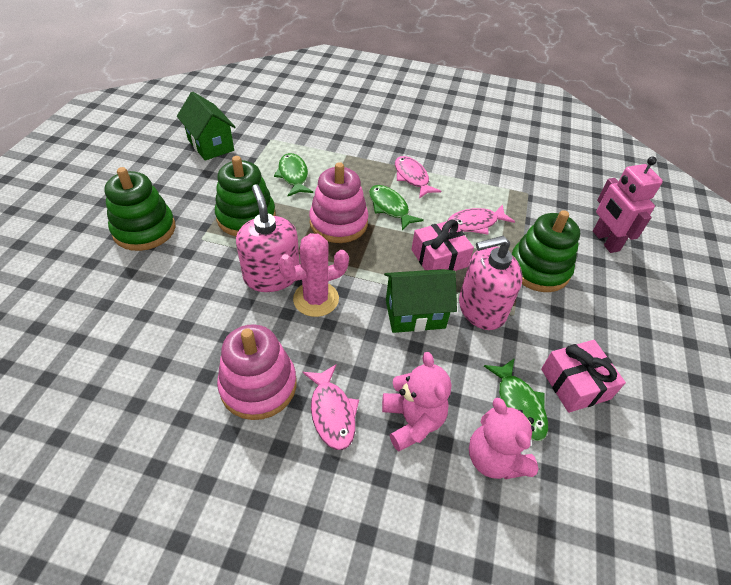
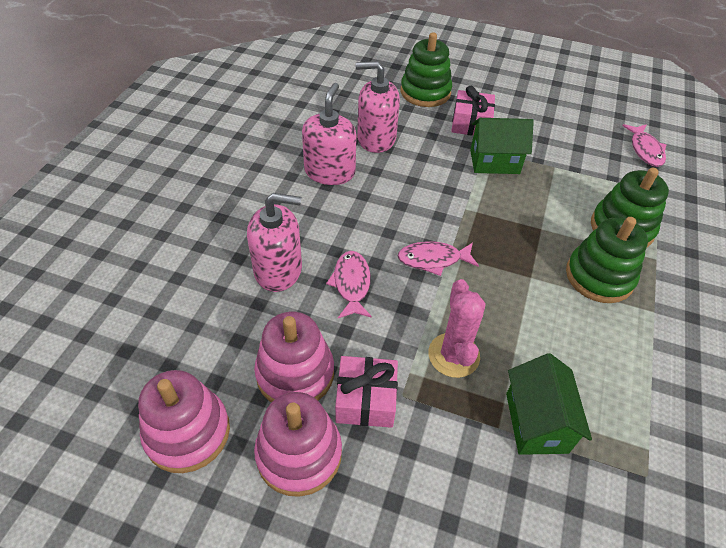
green fish: [274,153,313,196] [369,185,424,231] [484,359,548,441] = 3 -> none = 0
pink robot: [593,157,663,253] = 1 -> none = 0
pink soap dispenser: [236,184,300,292] [459,236,523,330] = 2 -> [247,193,302,292] [302,83,357,185] [355,61,400,153] = 3
pink stacking toy: [217,324,297,420] [309,162,368,243] = 2 -> [138,370,230,473] [254,312,334,402] [254,392,342,497] = 3
pink teddy bear: [382,352,451,452] [469,398,539,479] = 2 -> none = 0

